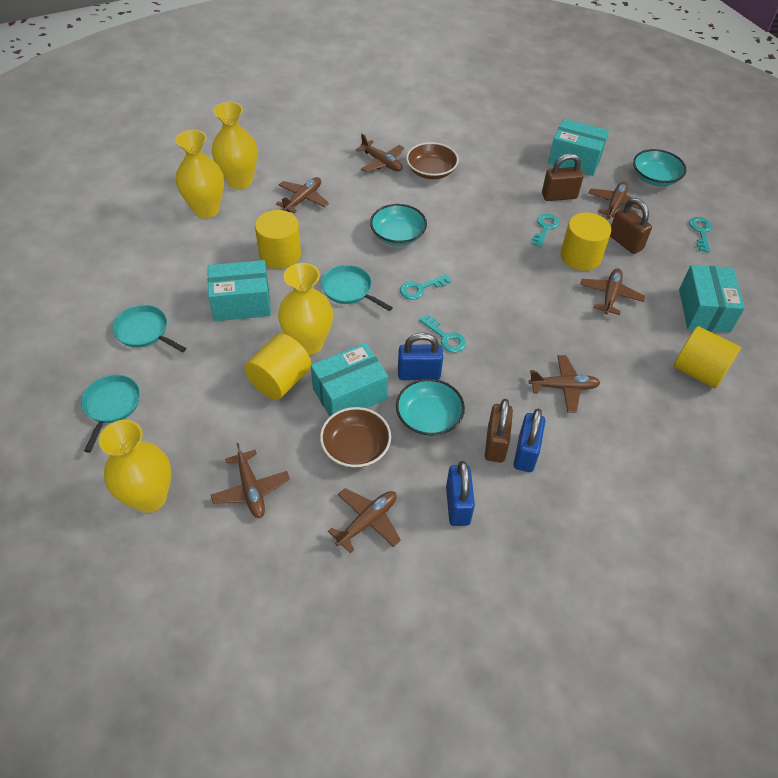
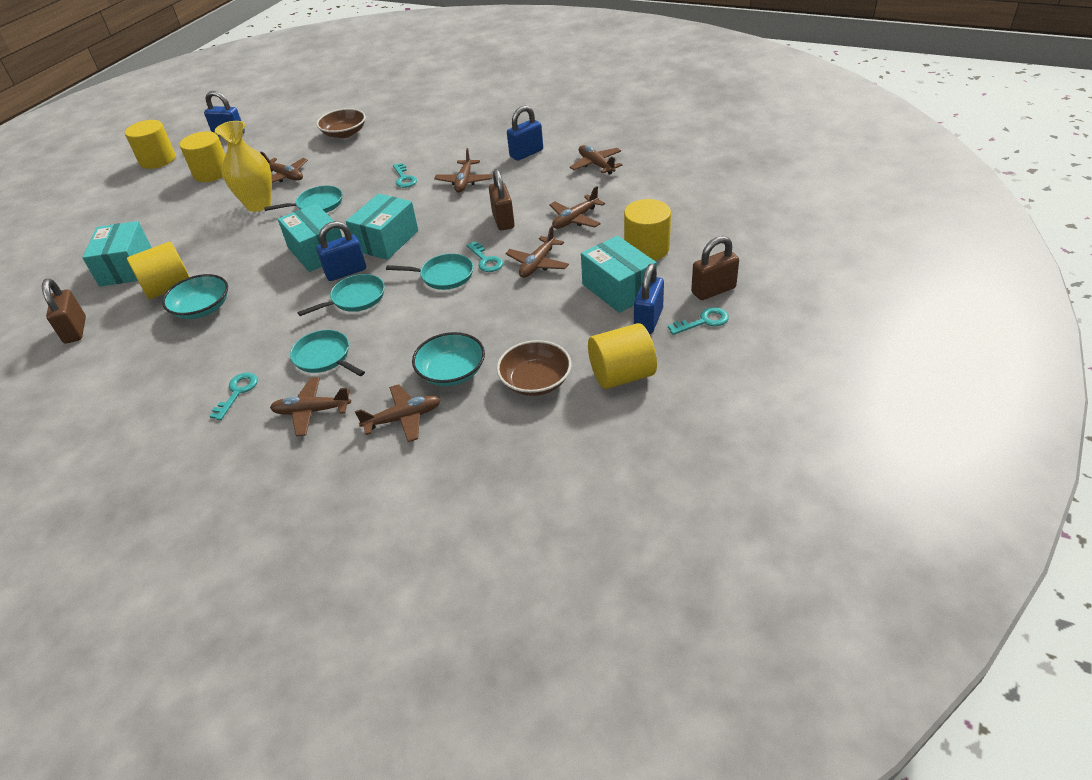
blue padlock: [398,333,443,380] [446,461,475,526] [514,409,545,472] = 3 -> [204,91,245,137] [317,221,366,281] [507,105,543,161] [634,264,664,334] = 4
turquoise bowl: [370,204,427,246] [396,379,465,437] [633,149,686,186] = 3 -> [162,274,228,319] [412,332,485,386] = 2
turquoise pan: [81,375,140,453] [112,305,186,352] [321,265,393,311] = 3 -> [264,186,342,213] [290,330,365,376] [298,274,385,316] [386,254,473,290] = 4
yellow cylinder: [245,334,311,400] [255,210,301,269] [561,212,611,271] [674,326,741,388] = 4 -> [125,120,176,169] [127,242,189,300] [180,131,226,182] [588,323,657,389] [624,199,671,261] = 5
yellow vase: [99,420,171,513] [175,130,224,219] [212,102,258,189] [278,263,333,355] = 4 -> [215,121,272,212] = 1

